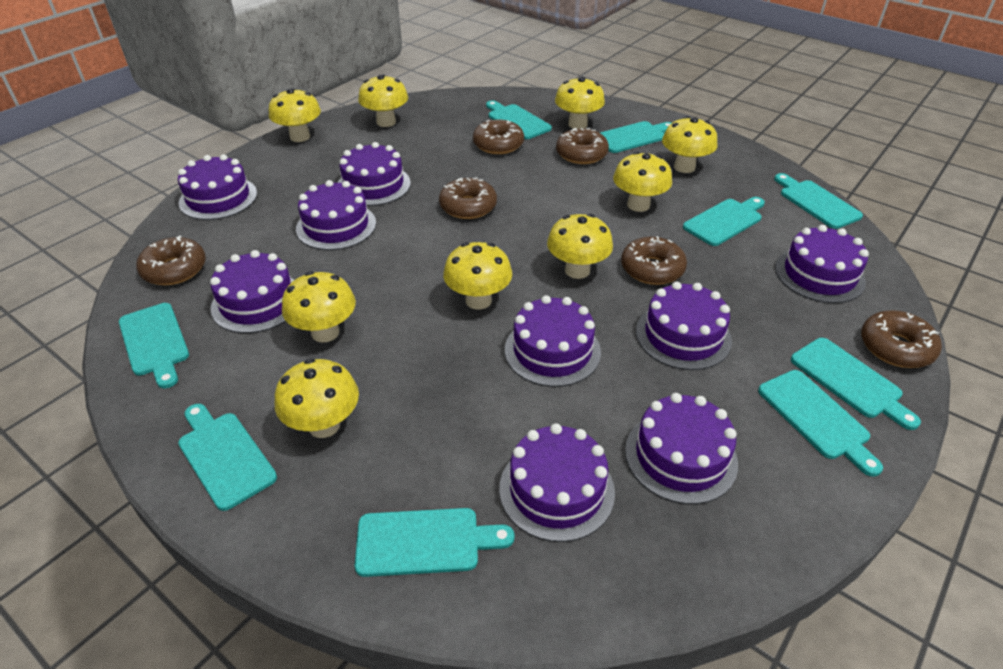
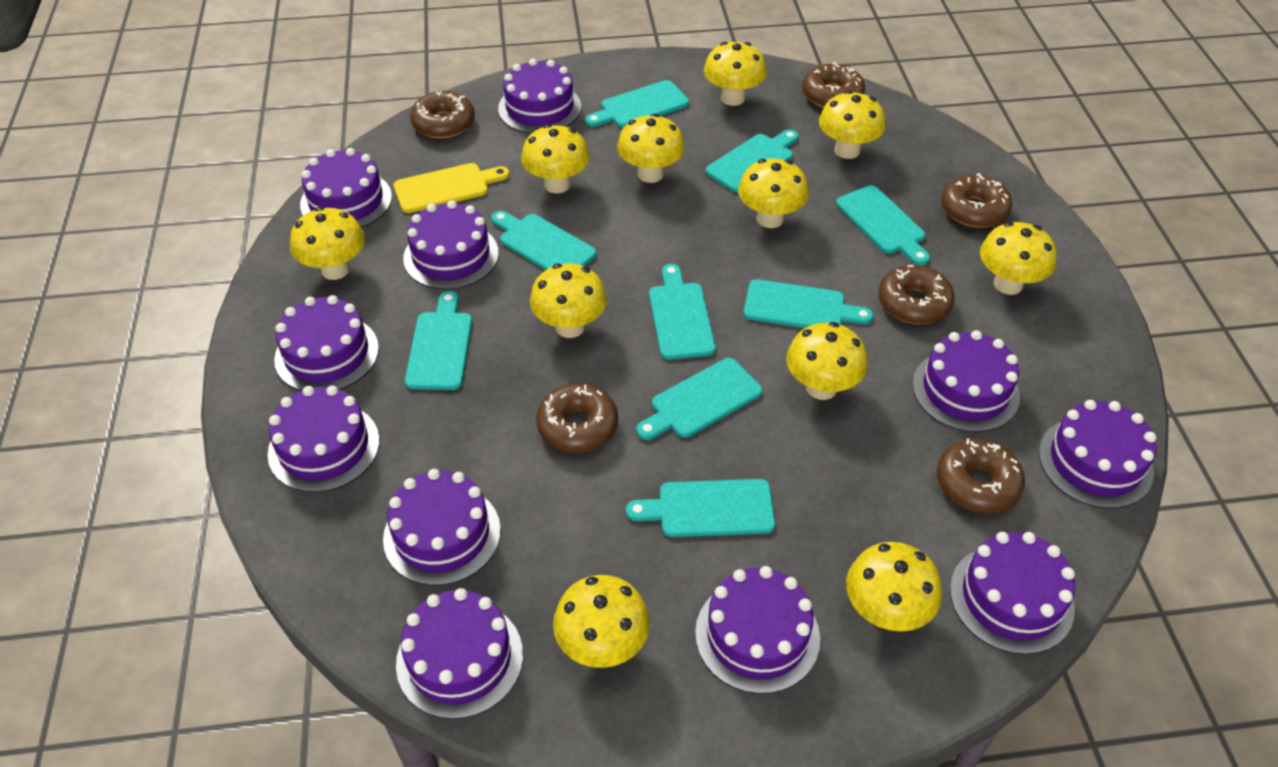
purple cake: [178,154,257,220] [210,250,294,333] [296,180,376,250] [338,142,411,206] [499,423,615,542] [505,295,601,387] [625,393,738,504] [636,282,732,370] [775,225,869,303] = 9 -> [268,385,379,493] [274,295,379,391] [300,148,392,228] [383,469,501,586] [396,588,523,719] [403,200,499,290] [498,59,581,134] [695,566,820,694] [912,330,1020,432] [950,532,1076,655] [1039,400,1157,509] = 11
yellow cutting board: none = 0 -> [394,163,510,213] = 1
yellow mushroom: [269,88,321,142] [275,358,359,438] [282,271,356,343] [358,75,408,127] [443,242,512,310] [547,214,613,279] [555,77,605,129] [613,152,672,212] [662,116,717,173] = 9 -> [290,207,365,280] [521,124,589,194] [530,263,607,338] [553,575,650,668] [617,114,685,183] [704,42,766,106] [738,159,809,228] [786,322,867,400] [819,91,885,159] [846,542,942,632] [980,222,1057,295] = 11

